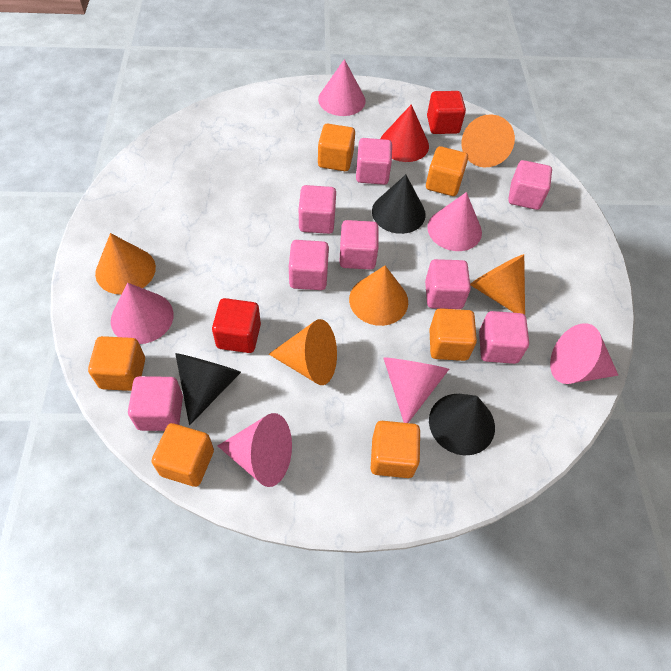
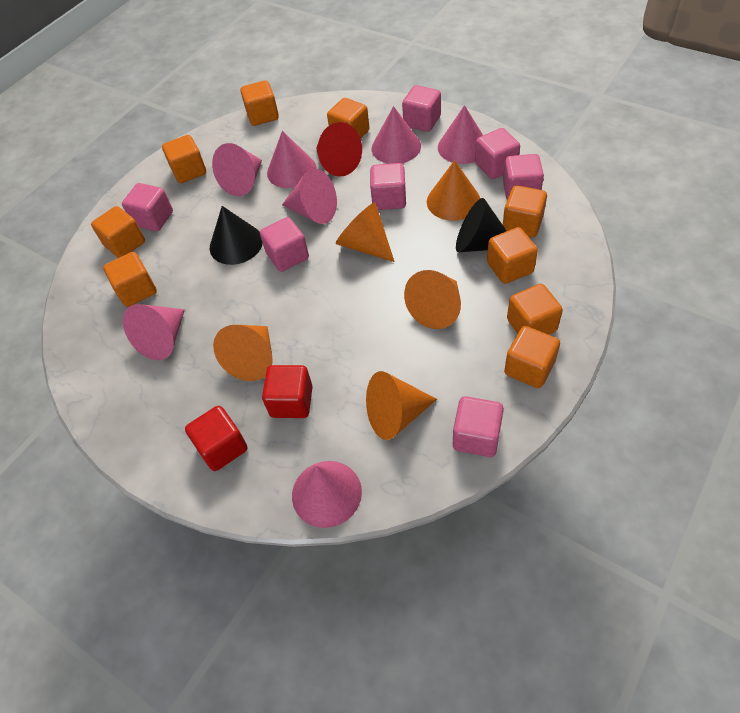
black cone: [175,353,241,425] [372,175,426,234] [429,394,495,455] = 3 -> [210,206,263,265] [456,198,507,252] = 2
orange cube: [88,336,145,391] [152,423,214,487] [318,124,355,171] [370,421,420,478] [426,146,468,196] [429,308,477,361] = 6 -> [91,206,145,258] [103,252,157,307] [162,135,206,183] [240,80,279,126] [327,98,369,139] [487,227,538,284] [503,185,547,237] [504,326,560,388] [507,284,563,335] = 9
pink cone: [111,283,174,344] [218,413,292,487] [318,59,366,116] [383,357,449,423] [427,192,482,251] [550,323,618,384] = 6 -> [123,304,185,360] [212,143,262,196] [267,131,317,188] [282,169,337,224] [292,461,362,528] [372,106,421,164] [438,105,483,164] = 7
pink cube: [128,376,183,431] [289,240,329,290] [299,185,336,234] [339,220,379,270] [356,138,392,185] [425,259,471,309] [479,311,529,364] [508,160,552,210] = 8 -> [122,183,173,231] [260,217,309,272] [370,163,406,210] [402,85,441,132] [453,396,504,457] [475,128,520,179] [503,154,544,200] = 7

